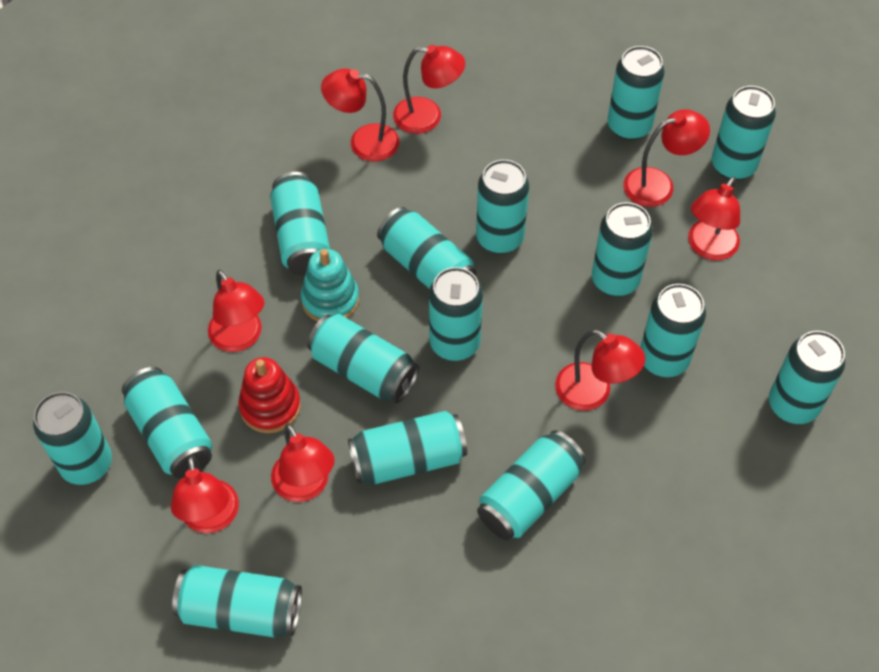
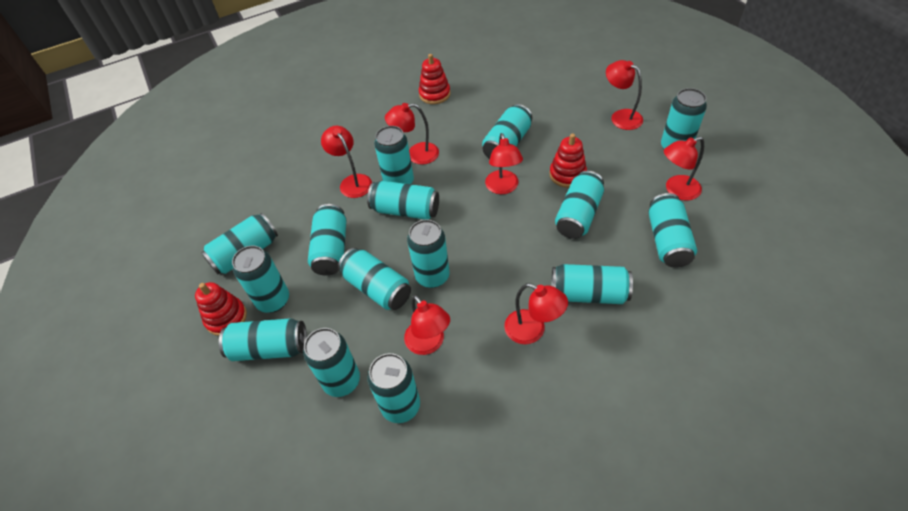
red lamp: [171,455,239,533] [208,270,264,352] [271,424,335,502] [321,69,399,161] [393,45,465,134] [555,330,645,411] [623,109,710,207] [688,177,740,260] = 8 -> [321,126,372,198] [385,103,439,165] [404,295,450,355] [485,133,523,194] [504,283,568,344] [606,60,643,130] [664,137,704,201] = 7
red stacking toy: [238,357,301,433] = 1 -> [195,282,247,336] [419,54,451,104] [549,134,587,188] = 3
turquoise stacking toy: [301,249,359,322] = 1 -> none = 0

